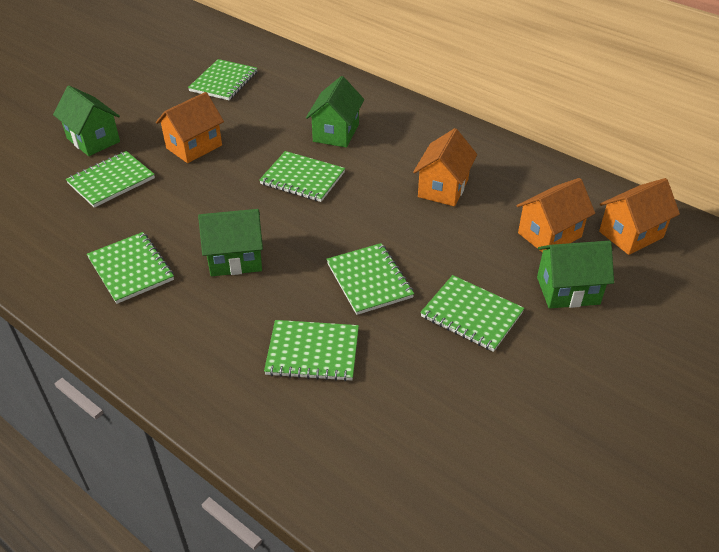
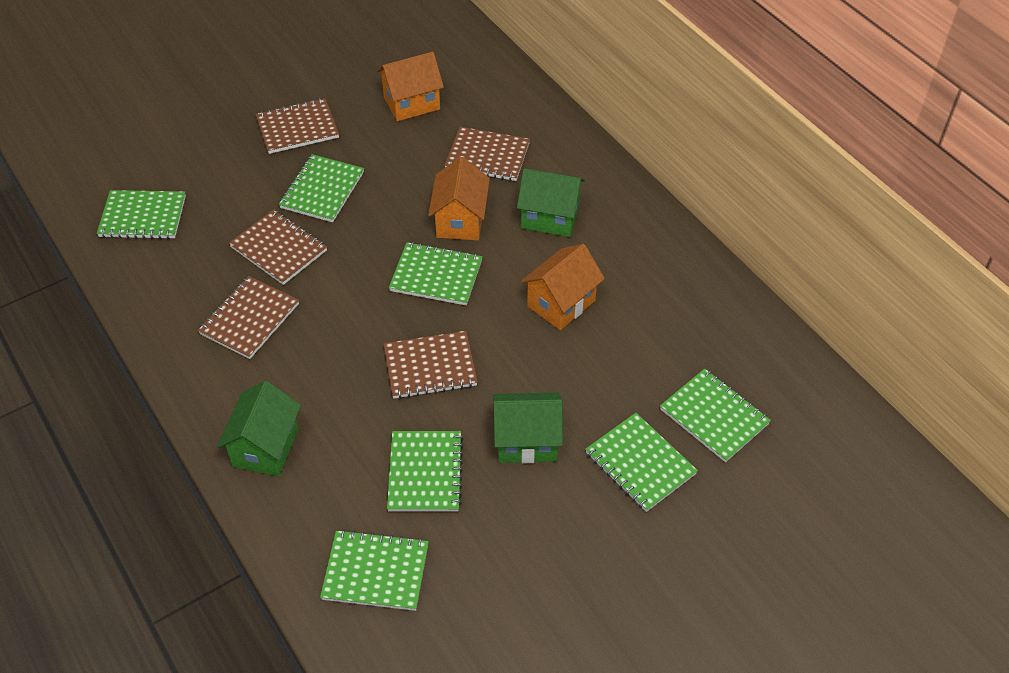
brown notebook: none = 0 -> [198,276,299,359] [229,210,327,285] [256,98,339,154] [384,331,478,399] [445,127,530,181] = 5
green house: [53,86,120,156] [198,209,263,276] [306,76,364,148] [537,241,614,309] = 4 -> [217,381,301,477] [493,392,563,463] [517,168,585,237] = 3
orange house: [156,92,224,163] [413,128,477,206] [516,178,595,253] [599,178,680,255] = 4 -> [377,52,444,121] [428,157,490,241] [521,244,605,330] = 3

